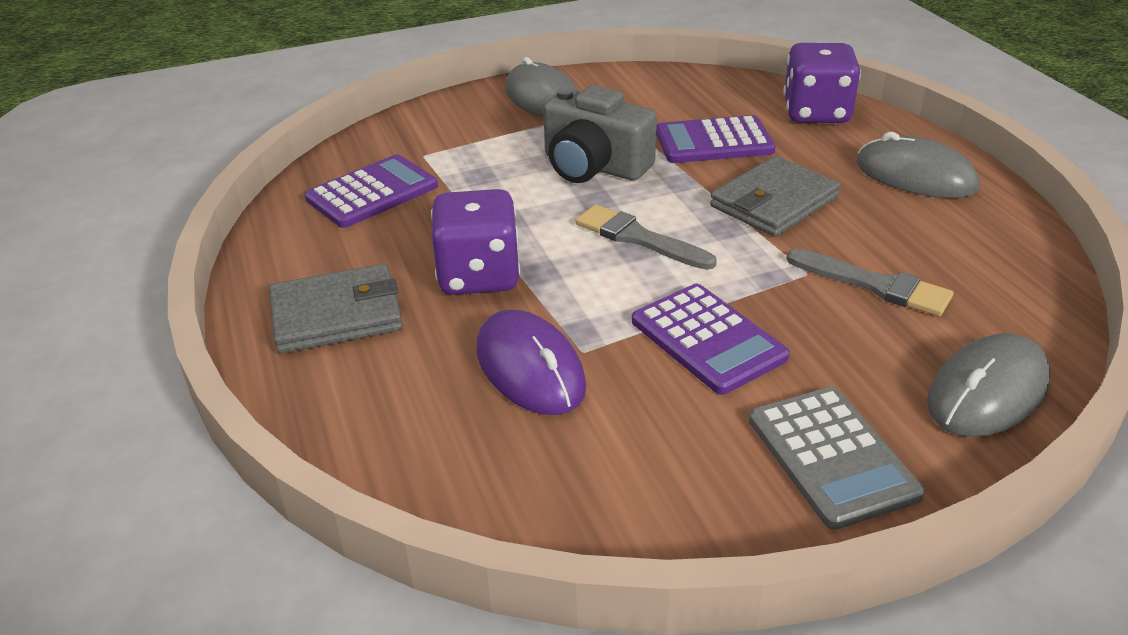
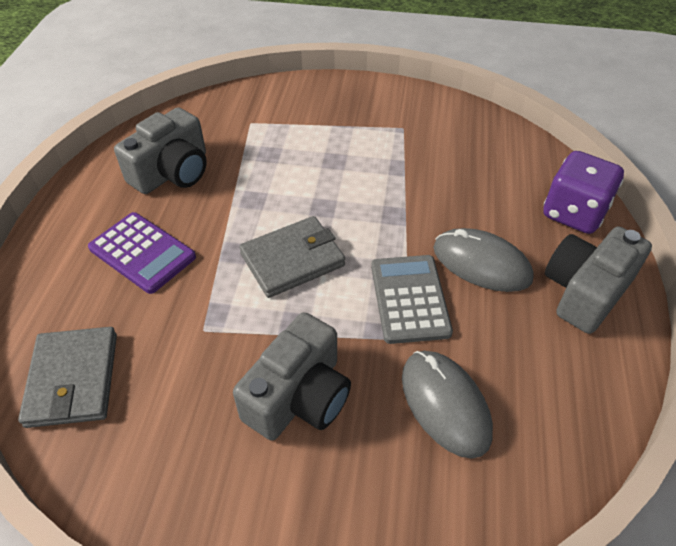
grey brush: [576,204,717,270] [786,249,953,316] = 2 -> none = 0
grey camera: [543,85,657,183] = 1 -> [114,108,207,194] [233,312,351,441] [545,226,652,334] = 3
grey mouse: [505,57,579,117] [856,132,980,198] [927,333,1050,437] = 3 -> [402,351,493,459] [434,228,534,292] = 2
purple calculator: [305,154,438,228] [632,284,790,395] [656,115,775,163] = 3 -> [88,212,196,294] = 1
purple dice: [431,189,520,295] [783,43,861,123] = 2 -> [543,151,624,234] = 1
purple mouse: [476,310,586,415] = 1 -> none = 0

